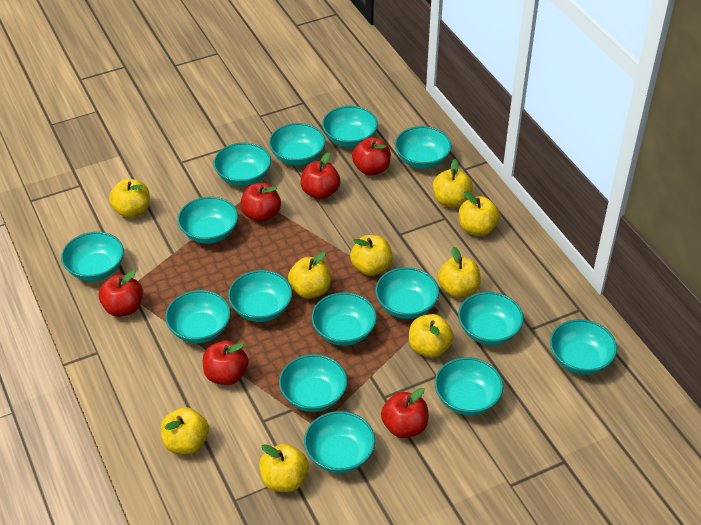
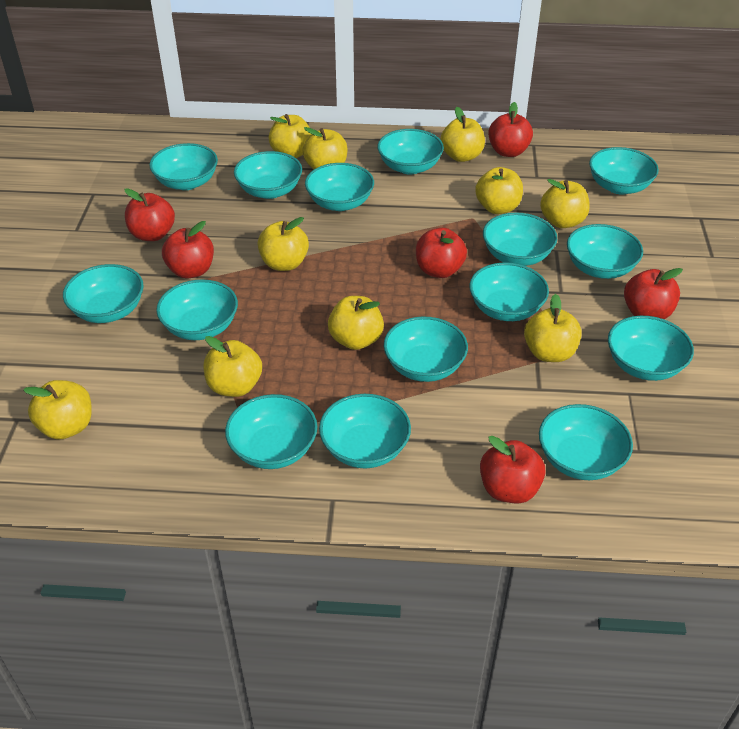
yellow apple: [109,179,150,218] [161,407,209,454] [259,444,309,492] [288,252,331,299] [350,235,393,276] [409,314,454,358] [433,159,473,208] [438,247,481,298] [459,192,500,236] = 9 -> [23,380,92,439] [204,336,262,397] [258,217,309,271] [269,114,311,158] [302,127,347,169] [328,296,384,350] [440,107,485,162] [475,167,523,214] [524,294,582,362] [540,179,590,228] = 10

